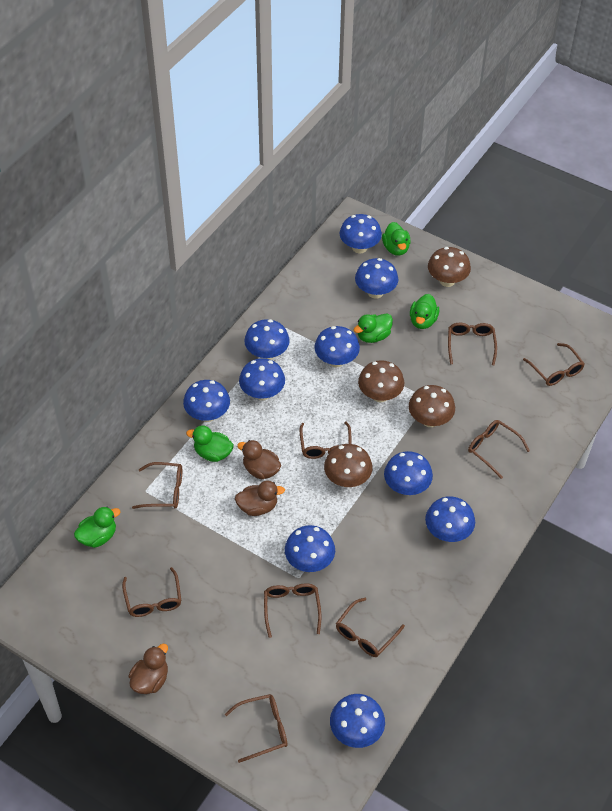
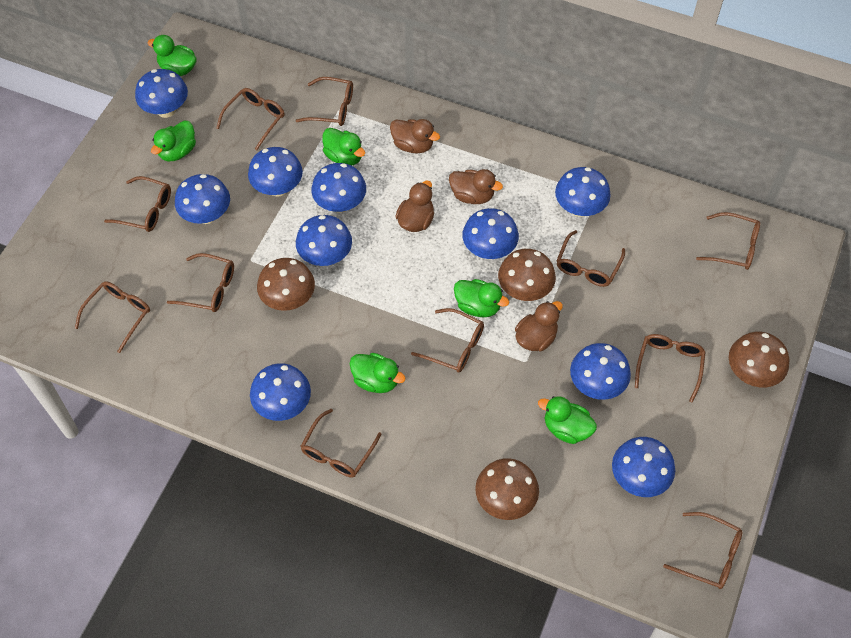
brown duck: [129,644,168,694] [235,481,285,516] [237,440,281,479] = 3 -> [390,119,440,154] [395,181,434,232] [449,169,503,204] [515,301,563,351] = 4
brown glasses: [122,567,181,617] [132,462,182,509] [225,694,287,763] [264,583,321,638] [299,421,351,459] [336,598,405,657] [448,323,497,365] [468,420,530,479] [523,343,585,386] = 9 -> [75,281,150,353] [104,176,171,232] [167,253,234,312] [216,88,285,150] [296,77,353,126] [300,409,382,478] [411,308,484,373] [557,230,625,287] [635,334,706,402] [663,512,743,589] [696,212,760,270] = 11
green duck: [74,507,120,548] [186,425,234,462] [353,314,393,343] [382,222,410,256] [410,294,439,329] = 5 -> [148,35,197,76] [151,121,196,161] [322,128,365,166] [350,353,405,393] [454,279,509,317] [538,396,597,444] = 6

